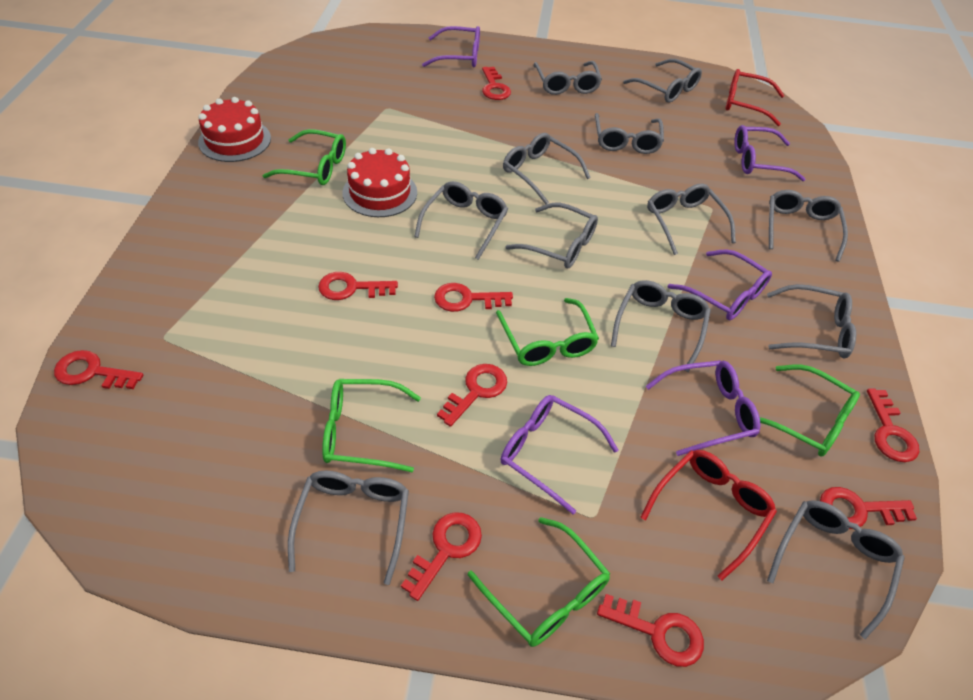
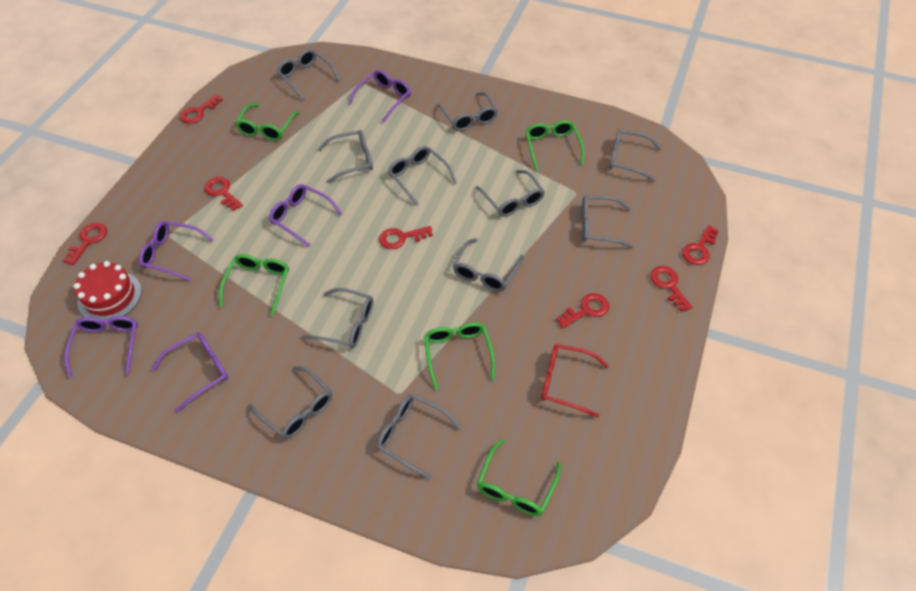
grey glasses: [288,470,409,585] [414,181,508,260] [503,133,591,204] [505,203,598,269] [533,61,602,95] [595,113,664,154] [611,280,711,372] [623,59,702,103] [647,184,736,255] [767,284,856,359] [767,500,905,639] [769,190,848,262] = 12 -> [249,366,332,439] [277,49,340,100] [302,288,373,348] [318,130,373,183] [377,394,461,480] [388,146,457,206] [437,92,498,131] [453,238,524,291] [476,170,545,217] [581,196,634,248] [609,129,662,182] = 11
red cake: [198,97,271,162] [342,148,417,217] = 2 -> [74,261,142,320] = 1
red glasses: [640,450,777,581] [726,69,785,126] = 2 -> [541,344,609,418] = 1
red key: [54,350,144,389] [318,272,398,300] [401,512,482,601] [434,283,513,312] [437,364,507,427] [482,67,511,100] [597,594,704,667] [820,487,917,529] [867,388,919,462] = 9 -> [63,223,107,265] [180,94,223,124] [204,177,243,211] [379,226,433,249] [556,293,609,328] [650,266,692,312] [682,225,719,265] = 7

